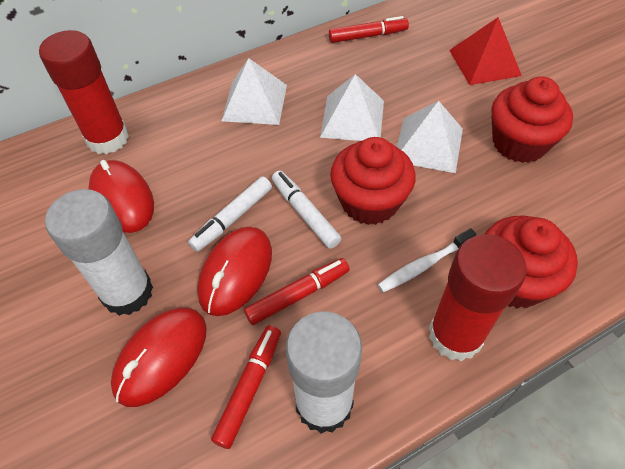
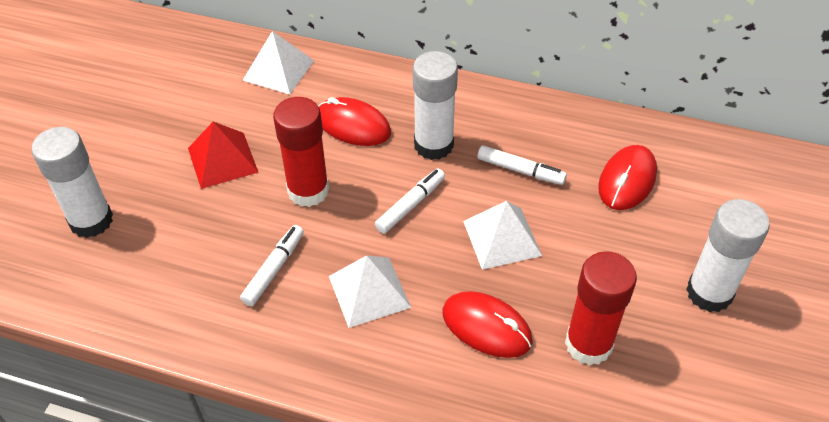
red cupcake: [330,137,416,225] [485,216,578,309] [491,76,573,163] = 3 -> none = 0
red marker: [211,325,281,449] [244,258,350,325] [329,16,409,43] = 3 -> none = 0
white glue stick: [45,189,153,316] [286,311,362,433] = 2 -> [32,127,113,238] [413,51,458,160] [686,199,770,312] = 3
white marker: [188,176,272,252] [272,171,341,249] = 2 -> [240,225,304,306] [375,168,445,234] [477,145,567,185] = 3
white toothbrush: [378,228,476,292] = 1 -> none = 0

